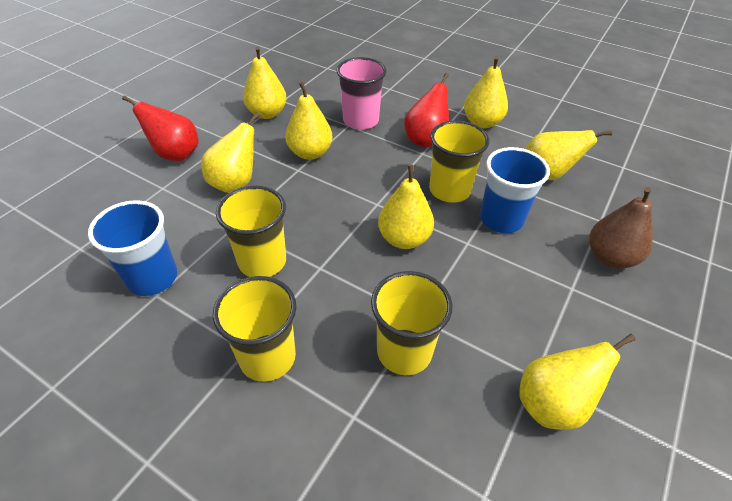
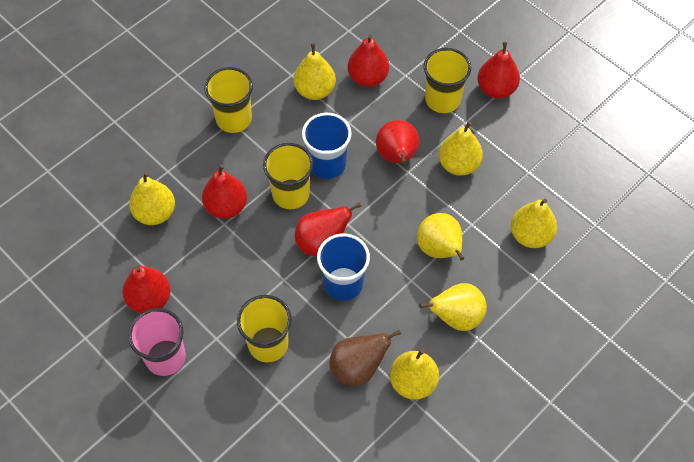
red pear: [122,95,199,161] [404,73,449,147] = 2 -> [122,265,171,313] [202,165,247,219] [295,203,361,256] [348,34,389,87] [376,120,420,164] [477,42,520,99] = 6

